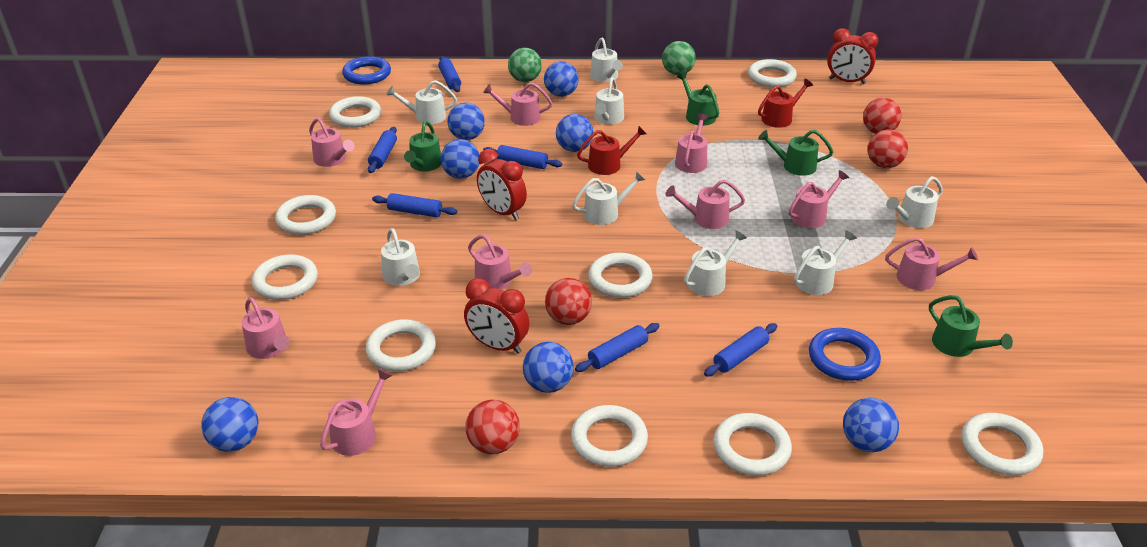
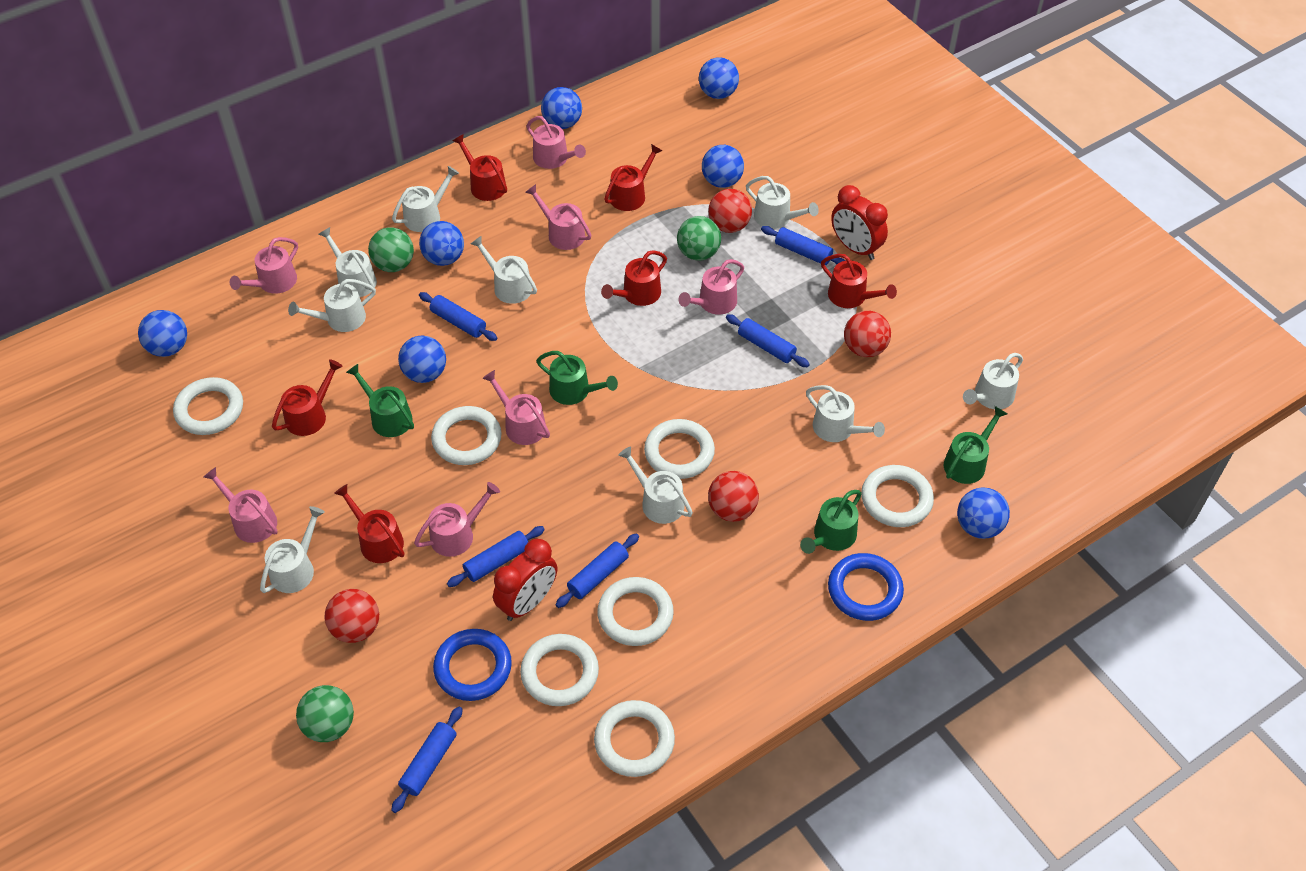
green ball: [508,48,542,82] [662,41,696,75] = 2 -> [296,685,354,742] [368,227,414,272] [677,216,721,261] = 3
pink watering can: [242,298,290,359] [309,118,355,167] [320,369,393,456] [468,235,532,289] [483,82,552,126] [665,180,745,229] [675,114,708,173] [789,170,849,228] [885,237,978,290] = 9 -> [204,467,278,543] [230,237,298,294] [414,482,500,557] [482,370,550,445] [525,184,591,250] [526,116,586,169] [678,259,744,315] = 7
red clock: [464,278,529,354] [477,149,527,220] [828,28,878,84] = 3 -> [493,539,557,621] [831,185,888,260] = 2
red watering can: [577,126,646,175] [758,79,813,128] = 2 -> [272,359,343,436] [334,484,404,563] [452,134,507,201] [601,250,667,306] [604,144,663,211] [821,254,897,308] = 6
white ring: [252,255,318,300] [275,195,336,235] [329,96,381,128] [366,319,436,371] [571,405,648,467] [588,253,653,298] [713,413,792,476] [748,59,797,87] [961,413,1043,475] = 9 -> [173,377,243,435] [431,406,502,465] [520,634,599,706] [594,700,675,777] [597,577,674,646] [644,419,715,479] [861,465,934,527] = 7
white watering can: [381,228,420,286] [386,80,457,124] [572,171,645,225] [590,38,623,82] [594,77,624,125] [684,230,747,296] [794,230,857,295] [886,176,943,228] = 8 -> [260,506,325,593] [288,279,376,332] [318,227,377,297] [392,166,459,232] [471,236,537,304] [618,446,693,524] [746,176,819,229] [806,385,885,442] [963,353,1023,409] = 9

